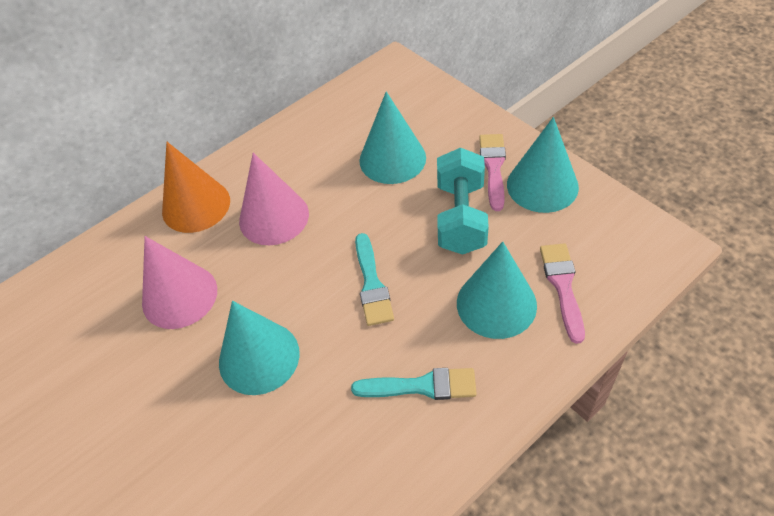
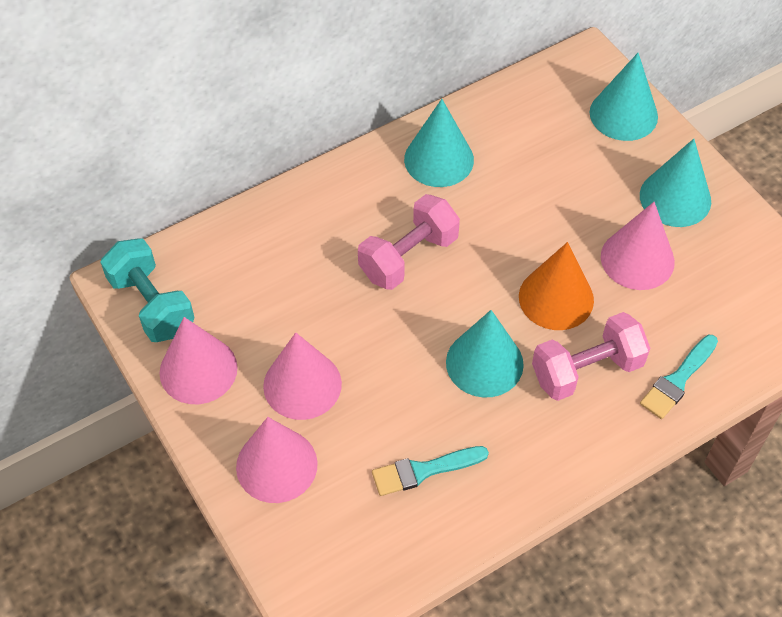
pink brush: [479,134,506,211] [540,243,585,344] = 2 -> none = 0
pink cone: [142,236,217,329] [239,153,309,245] = 2 -> [159,317,237,404] [236,417,318,503] [263,332,342,420] [601,202,675,290] = 4
pink dumbbell: none = 0 -> [358,194,460,290] [532,312,650,401] = 2

